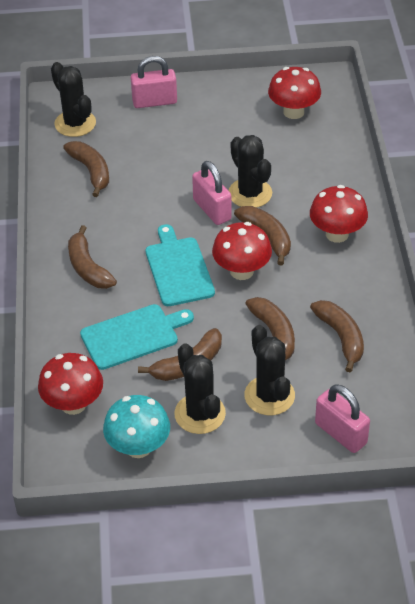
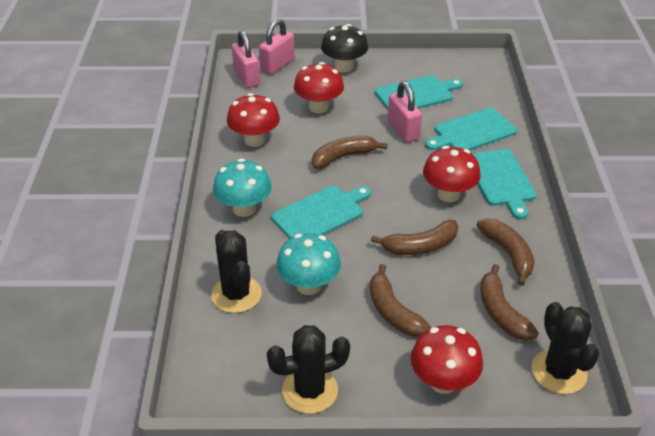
black cactus: [51,62,96,137] [174,343,226,434] [229,135,272,208] [244,325,295,415] = 4 -> [211,230,262,313] [267,325,350,414] [531,302,599,394] = 3
black mushroom: none = 0 -> [321,24,368,72] = 1
brown banana: [63,141,109,197] [68,225,117,289] [138,328,222,381] [234,206,291,265] [245,297,295,360] [310,300,364,372] = 6 -> [312,135,388,169] [370,264,432,337] [371,220,459,255] [477,218,535,286] [480,264,539,341] = 5
turquoise cutting board: [80,304,194,370] [145,224,215,306] = 2 -> [271,186,371,239] [375,75,463,110] [425,108,517,151] [472,149,537,219] = 4
turquoise mushroom: [103,395,170,458] = 1 -> [213,159,272,217] [276,233,341,295] = 2

